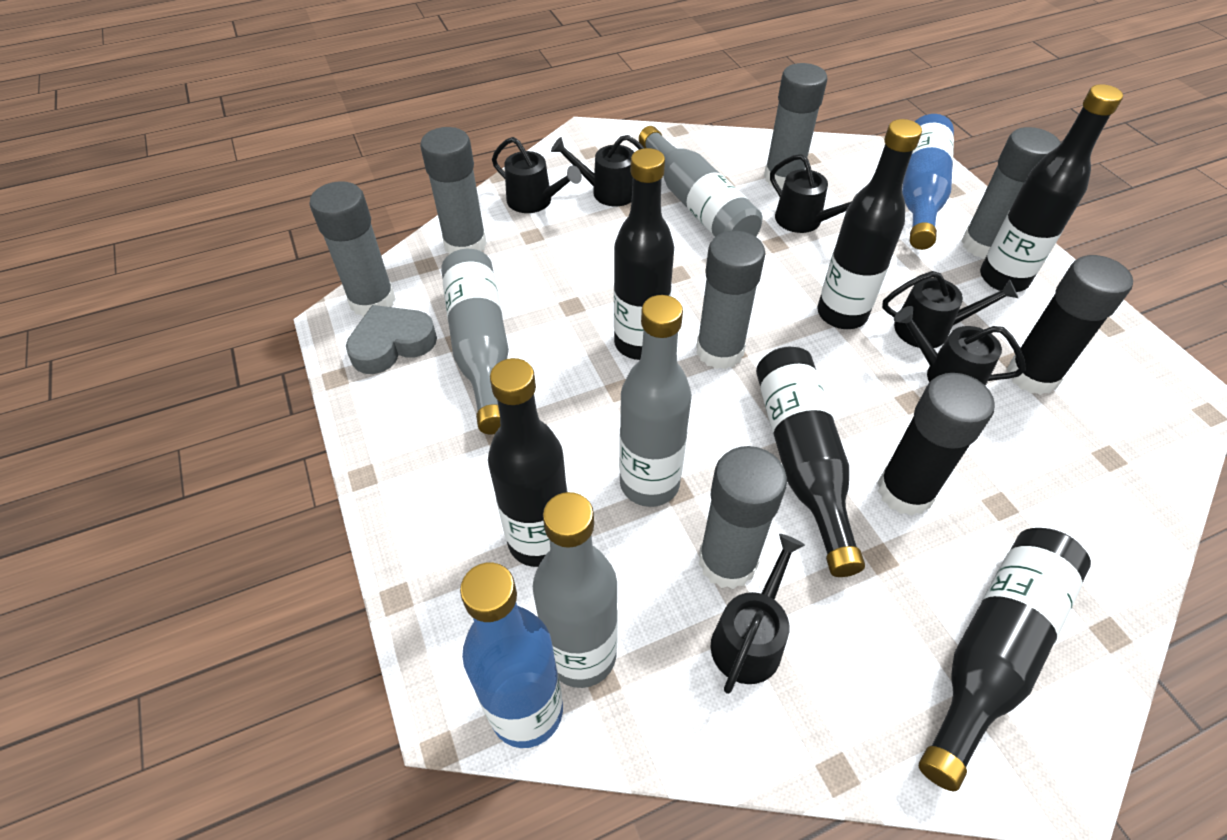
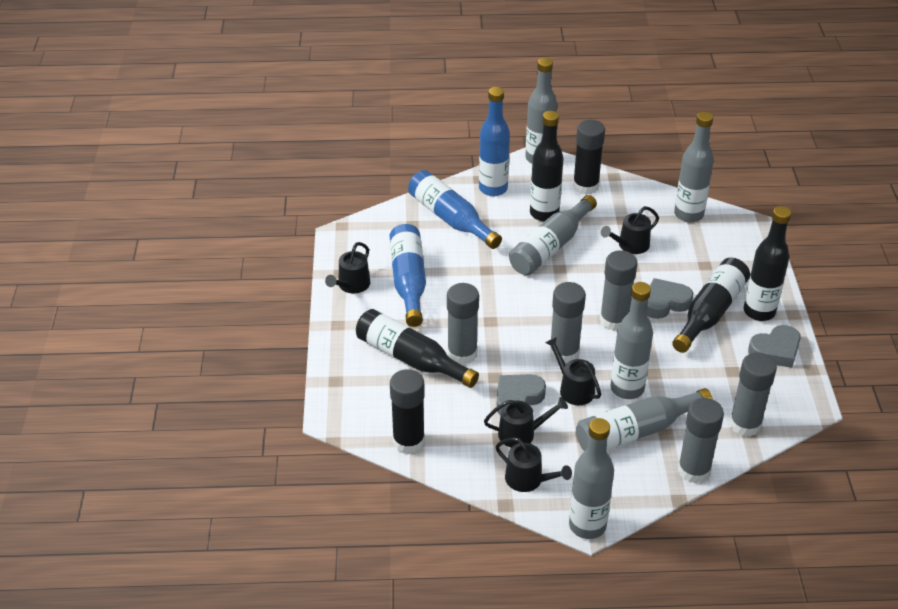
black bottle: [488,358,568,567] [614,148,674,360] [756,347,865,577] [817,119,922,329] [919,528,1091,791] [980,84,1123,292] = 6 -> [356,309,479,388] [530,111,564,221] [672,258,750,353] [744,206,791,321] = 4
black watering can: [492,137,582,213] [551,135,644,206] [711,534,805,694] [770,154,858,233] [882,271,1018,348] [894,306,1026,386] = 6 -> [325,242,370,293] [484,397,568,448] [495,438,572,492] [545,337,601,405] [601,206,659,254] = 5
blue bottle: [460,563,563,748] [902,114,954,250] = 2 -> [390,224,426,327] [408,170,502,249] [479,87,510,196] = 3
grey bottle: [441,249,509,435] [533,492,618,688] [619,295,692,507] [639,126,763,237] = 4 -> [509,195,597,275] [525,58,557,164] [569,418,614,539] [576,388,713,451] [610,282,653,399] [674,112,714,223] = 6
grey glue stick: [309,181,396,317] [420,127,487,254] [696,231,766,369] [699,446,787,589] [764,63,828,189] [962,127,1061,259] = 6 -> [447,283,479,365] [549,282,586,363] [600,250,637,331] [678,398,724,484] [729,352,777,437] = 5
grey heart: [346,305,437,374] = 1 -> [496,374,546,416] [647,278,693,319] [748,325,801,368] = 3

